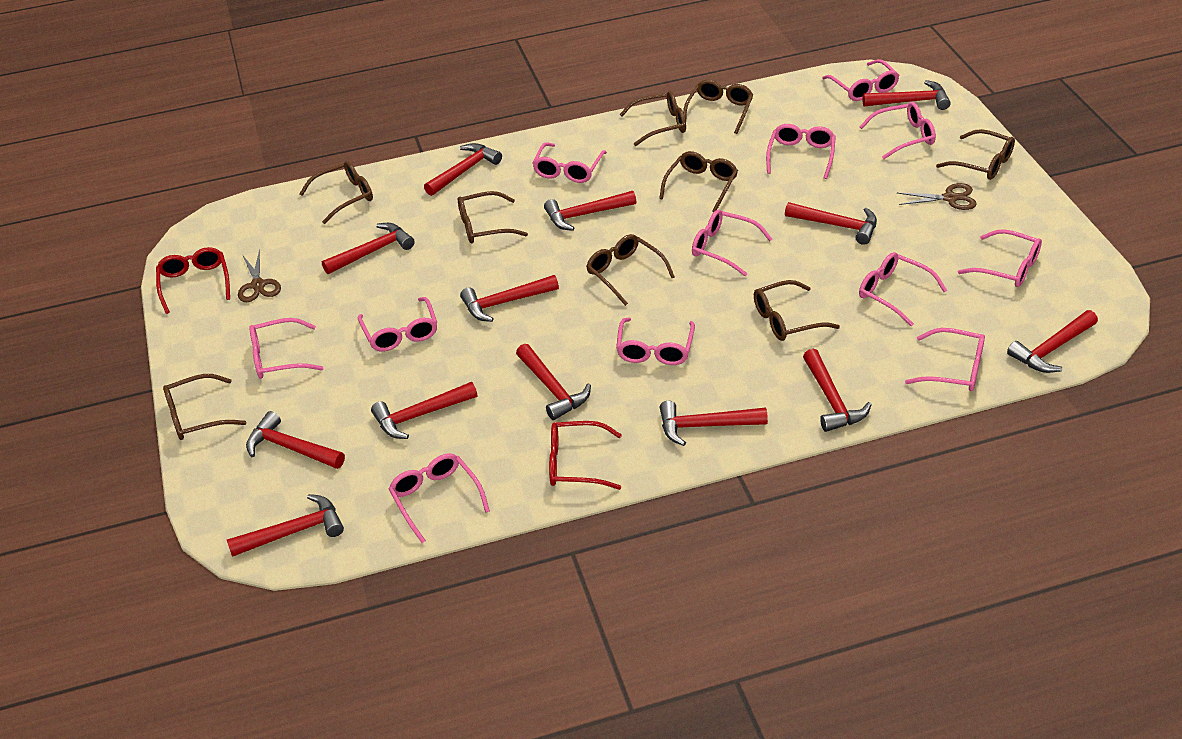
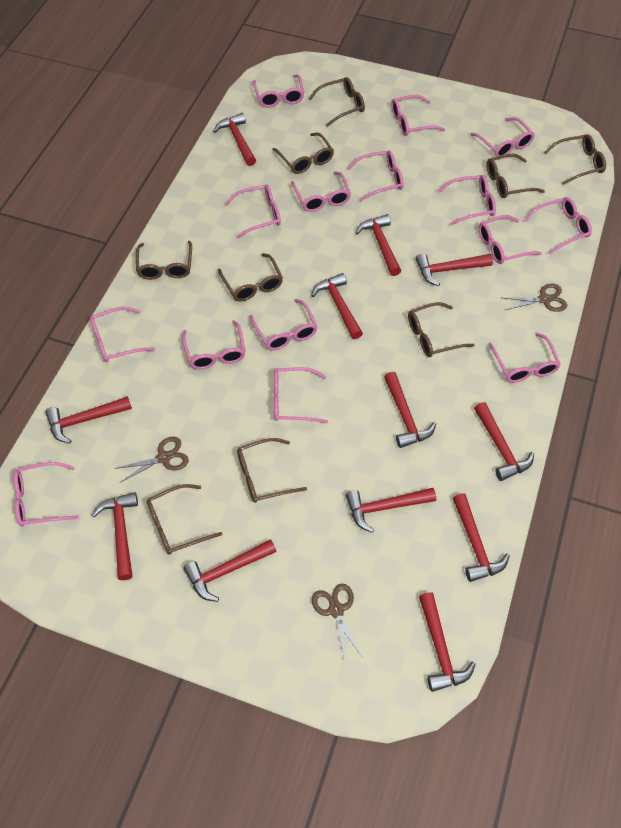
brown scissors: [238,249,281,302] [898,183,977,210] = 2 -> [115,437,189,483] [312,584,363,660] [504,284,567,312] = 3
pink glasses: [250,318,323,379] [358,297,437,352] [389,453,490,543] [532,142,607,183] [616,317,695,365] [692,210,772,276] [766,124,836,179] [822,59,899,101] [859,252,947,326] [860,102,936,159] [905,328,985,391] [958,229,1042,287] = 12 -> [14,462,79,527] [90,307,155,363] [182,320,246,370] [225,185,281,239] [249,299,317,351] [252,74,304,107] [274,367,328,423] [291,171,351,212] [347,150,404,201] [391,95,446,136] [438,175,496,226] [470,117,535,157] [478,215,542,264] [488,333,561,383] [524,197,592,254] = 15
red glasses: [156,247,230,314] [549,421,622,490] = 2 -> none = 0
red hammer: [227,494,344,557] [246,411,345,469] [322,223,415,274] [371,382,477,439] [424,143,502,196] [460,275,559,322] [516,344,591,420] [544,191,636,231] [659,401,768,446] [785,202,877,245] [803,349,872,432] [862,80,951,110] [1007,310,1098,373] = 13 -> [45,396,132,444] [92,492,138,580] [183,539,277,602] [214,113,256,166] [311,273,363,339] [346,488,436,533] [356,214,401,276] [384,372,436,448] [416,254,493,286] [419,592,476,692] [453,493,510,582] [474,402,534,481] = 12

